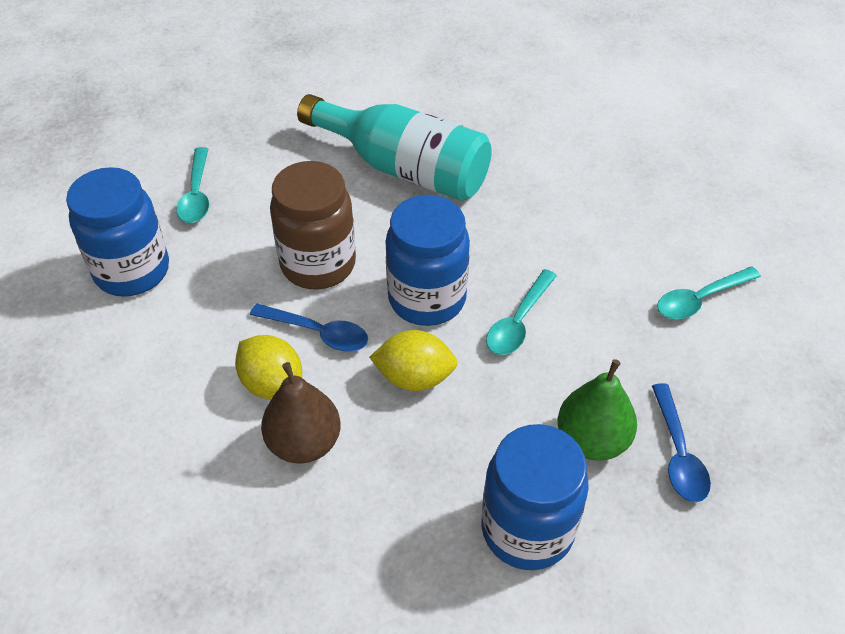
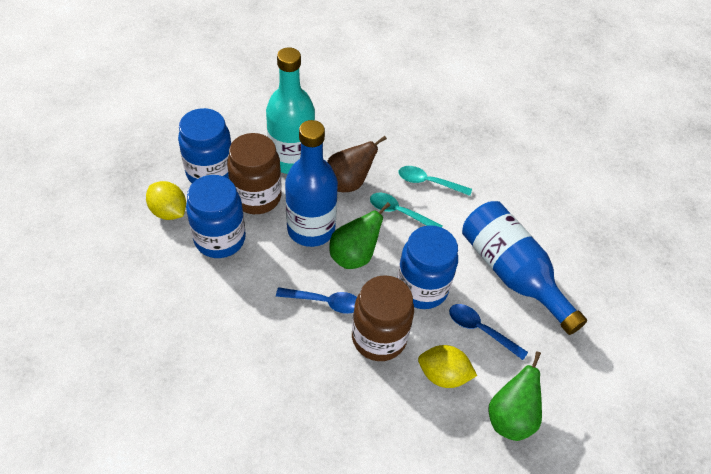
blue bottle: none = 0 -> [285,120,338,247] [462,201,587,335] = 2
brown jar: [270,161,356,289] = 1 -> [227,133,281,214] [352,275,414,361] = 2
green pear: [558,359,637,460] = 1 -> [329,202,391,269] [488,351,542,441] = 2
turquoise spoon: [176,147,209,223] [486,269,557,355] [657,267,761,319] = 3 -> [370,192,442,227] [398,166,472,196] = 2

